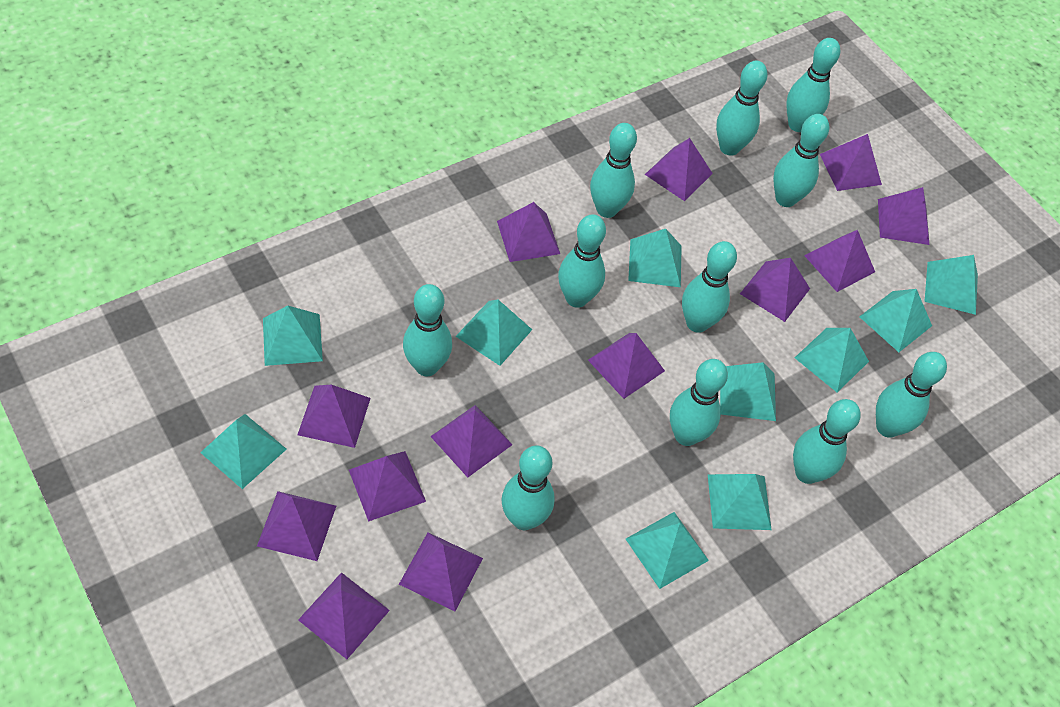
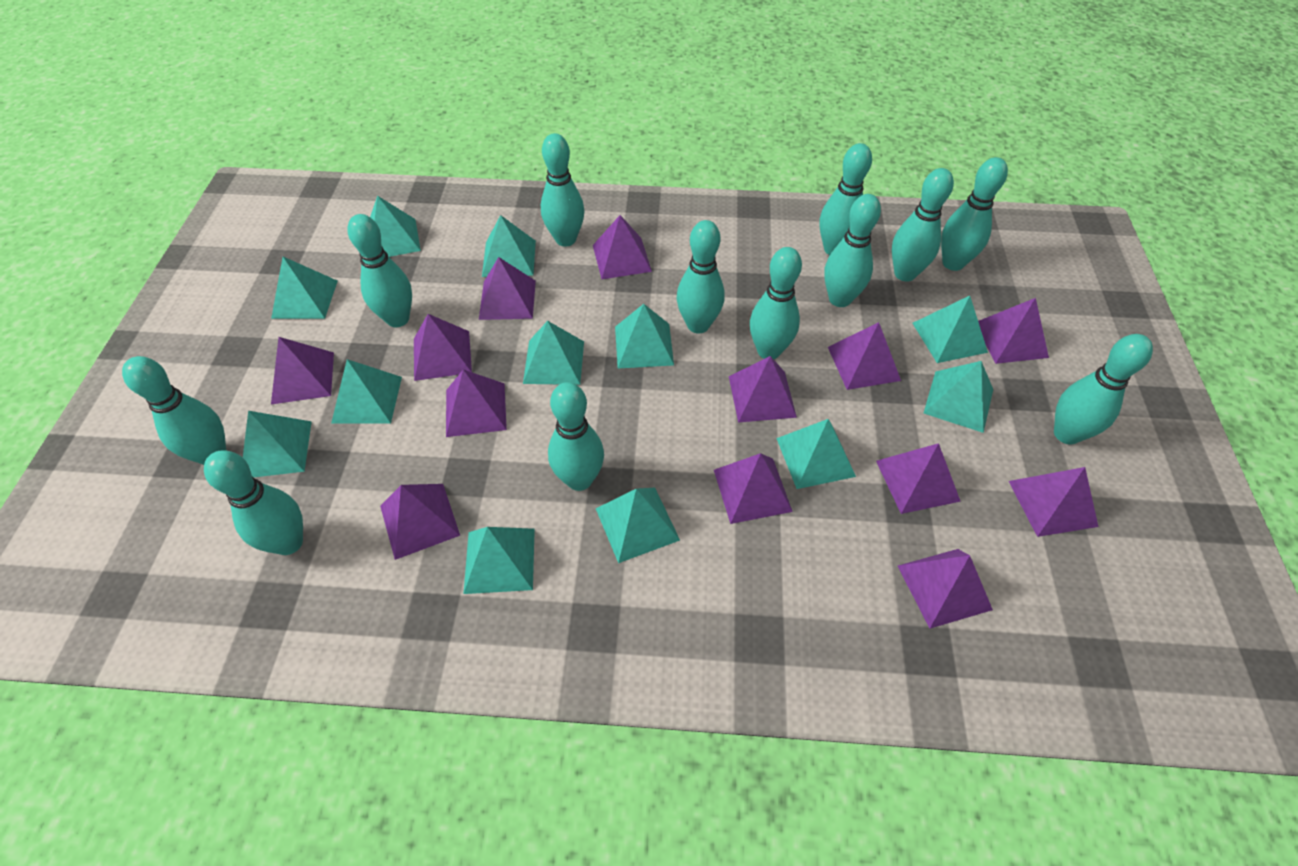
turquoise bowling pin: [403,284,452,376] [501,446,555,530] [558,214,606,308] [590,123,637,218] [670,359,728,446] [682,241,737,333] [716,61,767,156] [773,114,829,207] [786,38,840,132] [793,399,861,484] [876,352,947,438] = 11 -> [122,356,227,465] [204,450,303,555] [348,214,412,327] [541,133,584,247] [548,382,604,491] [677,220,724,334] [750,247,802,359] [819,143,872,255] [824,194,881,307] [892,168,954,282] [941,157,1008,271] [1054,334,1153,445] = 12
turquoise pyramid: [200,414,287,489] [263,306,323,366] [455,299,532,366] [626,512,709,589] [628,229,682,287] [708,474,772,530] [720,362,776,421] [795,328,869,392] [859,289,932,352] [924,255,978,315] = 10 -> [243,411,312,477] [271,257,338,319] [331,359,402,423] [370,196,421,257] [463,527,535,594] [482,215,536,277] [523,321,584,385] [596,488,680,563] [615,304,674,369] [776,419,856,489] [912,296,988,363] [924,361,993,433] = 12

